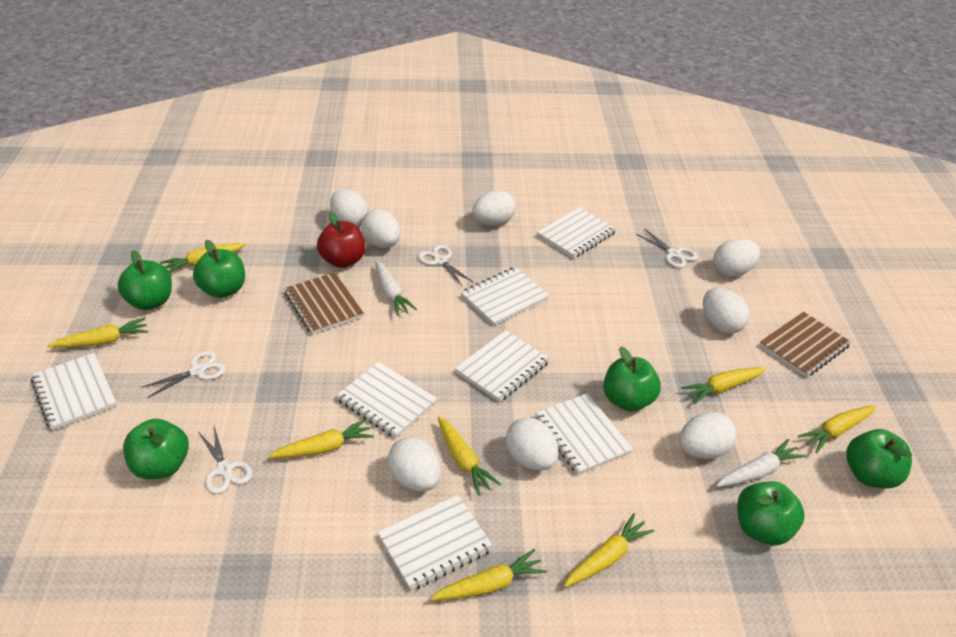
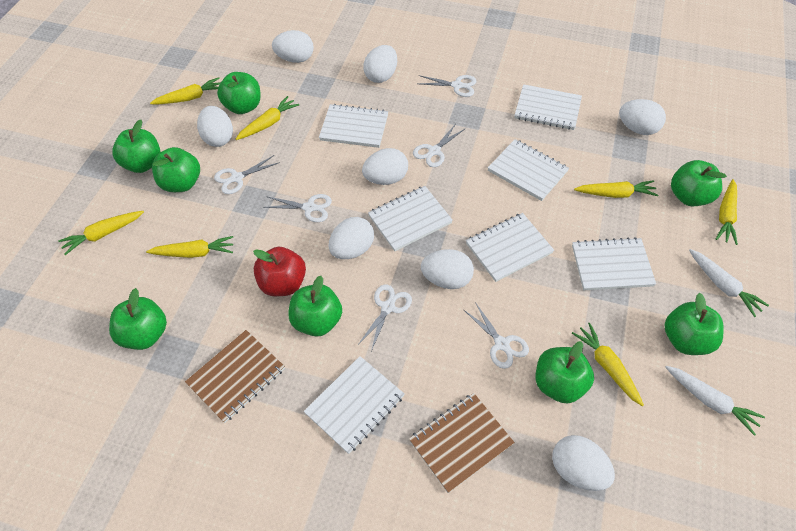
green apple: [118,250,172,310] [123,419,189,479] [193,240,245,298] [603,346,661,412] [737,481,805,545] [846,429,912,489] = 6 -> [109,288,167,350] [112,120,161,173] [152,147,200,192] [217,72,261,114] [289,276,342,337] [536,341,594,404] [664,293,724,355] [671,160,727,206] = 8
white scissors: [141,351,225,398] [198,426,252,494] [418,245,474,287] [636,229,698,268] = 4 -> [214,155,280,194] [263,194,332,222] [358,285,412,351] [413,125,465,167] [418,75,476,97] [464,302,529,369] = 6
yellow carrot: [47,318,148,348] [160,243,246,272] [268,419,374,458] [430,549,547,600] [438,416,501,495] [564,513,654,587] [681,367,767,404] [798,405,876,453] = 8 -> [58,211,144,255] [146,236,233,258] [150,77,221,104] [236,96,299,140] [572,323,644,406] [574,180,658,198] [716,179,738,245] = 7

